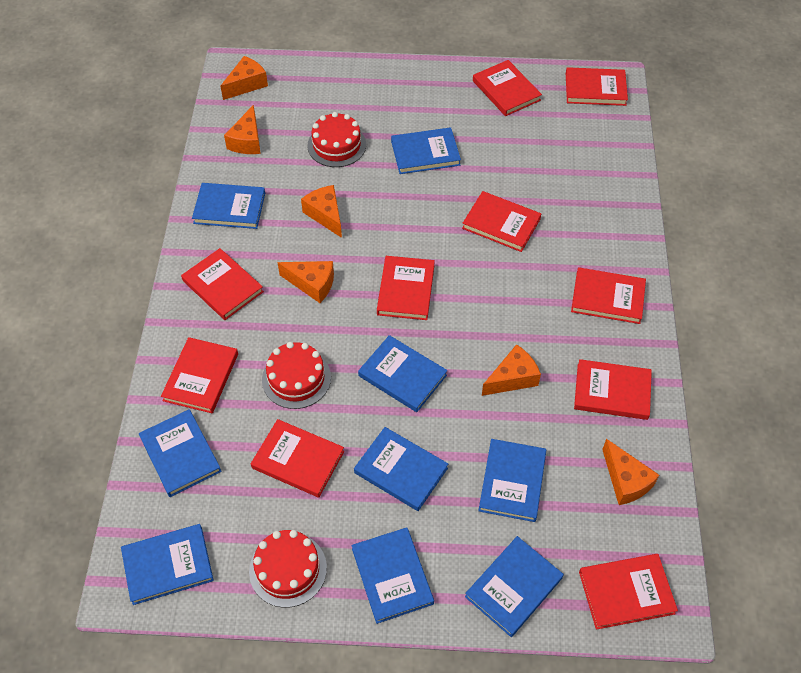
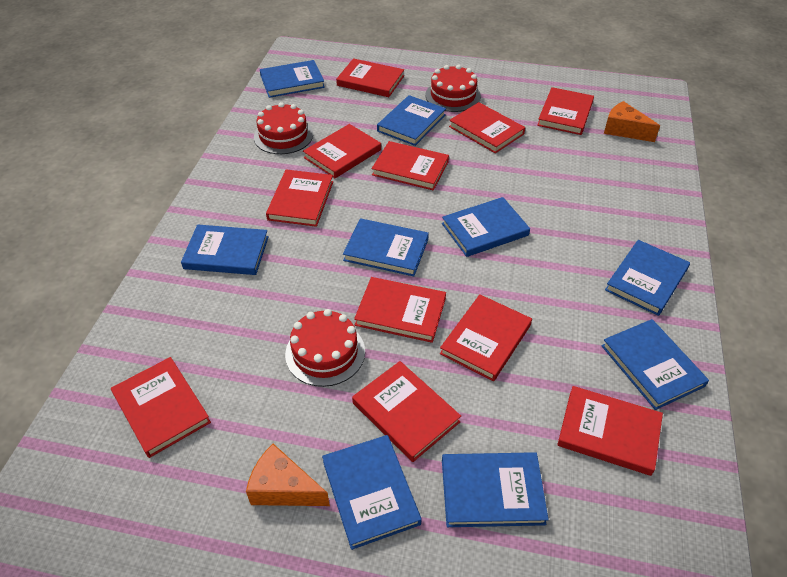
orange cheese: [220,56,268,100] [224,105,261,154] [278,261,334,303] [301,185,342,238] [482,344,541,396] [602,439,659,505] = 6 -> [246,444,330,506] [604,101,660,142] = 2
red book: [161,337,238,413] [181,248,264,320] [251,419,344,498] [377,256,435,320] [462,191,541,252] [473,60,542,116] [566,67,628,106] [571,267,646,324] [574,359,652,420] [579,554,678,630] = 10 -> [111,357,211,458] [266,169,333,227] [303,124,381,178] [336,58,404,97] [352,361,461,462] [354,277,446,343] [372,141,449,190] [440,294,532,381] [449,102,525,153] [537,87,594,135] [557,386,663,476] = 11

